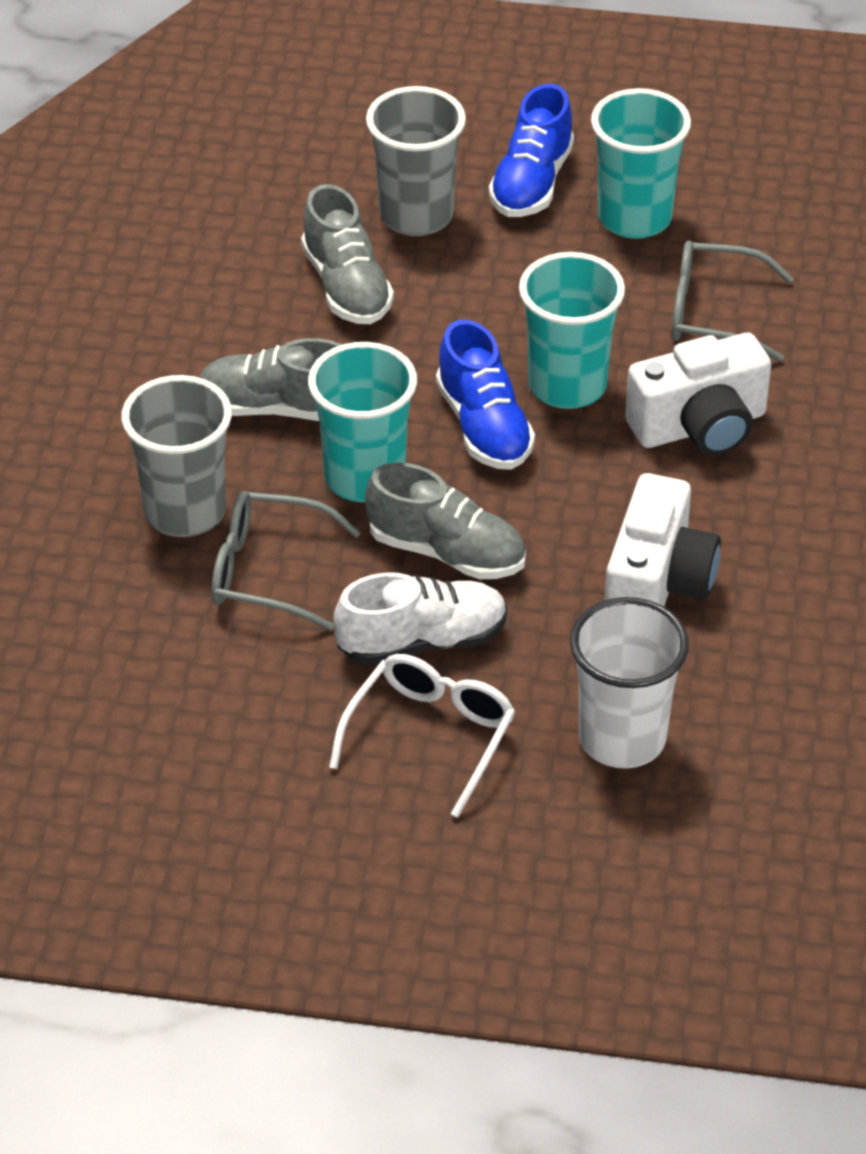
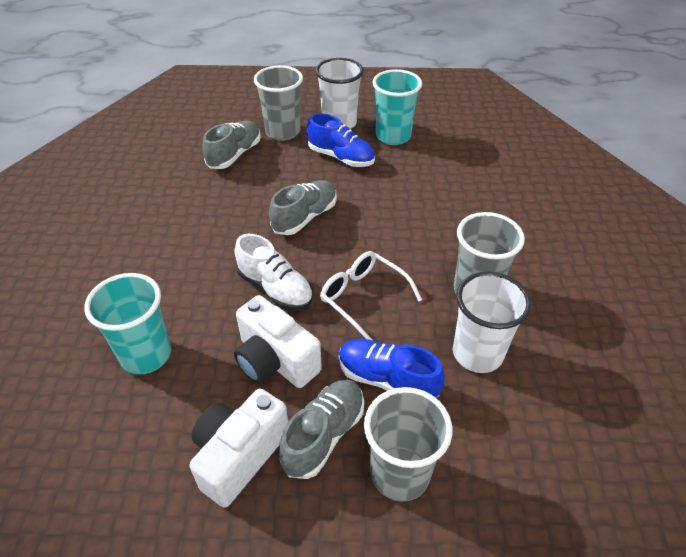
grey cup: [121,375,232,537] [366,86,466,236] = 2 -> [254,65,303,141] [364,387,453,502] [454,212,525,293] = 3
grey glasses: [212,491,361,631] [671,241,794,362] = 2 -> none = 0
turquoise cup: [308,342,417,502] [519,252,625,409] [591,88,691,239] = 3 -> [84,273,171,375] [372,69,422,145] = 2
white cup: [570,597,689,769] = 1 -> [315,58,364,129] [453,272,532,373] = 2

